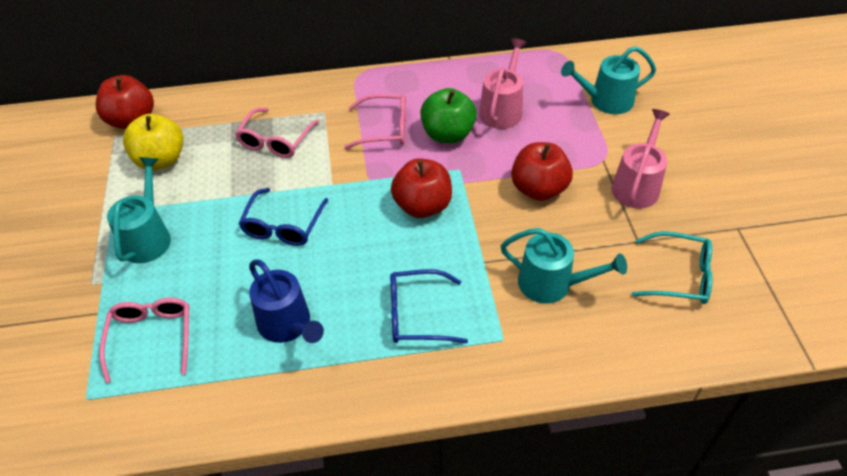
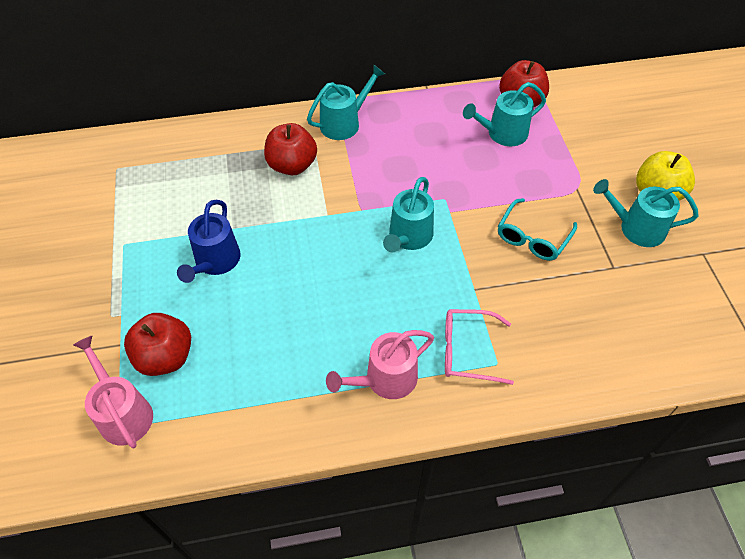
blue glasses: [239,188,328,246] [390,269,468,343] = 2 -> none = 0
green apple: [420,88,477,143] = 1 -> none = 0
pink glasses: [99,298,189,383] [235,108,319,158] [344,94,406,149] = 3 -> [445,309,514,385] = 1
turquoise watering can: [107,157,171,263] [501,228,627,303] [561,46,656,114] = 3 -> [307,65,385,140] [383,177,434,252] [463,82,546,146] [593,179,699,247] = 4

